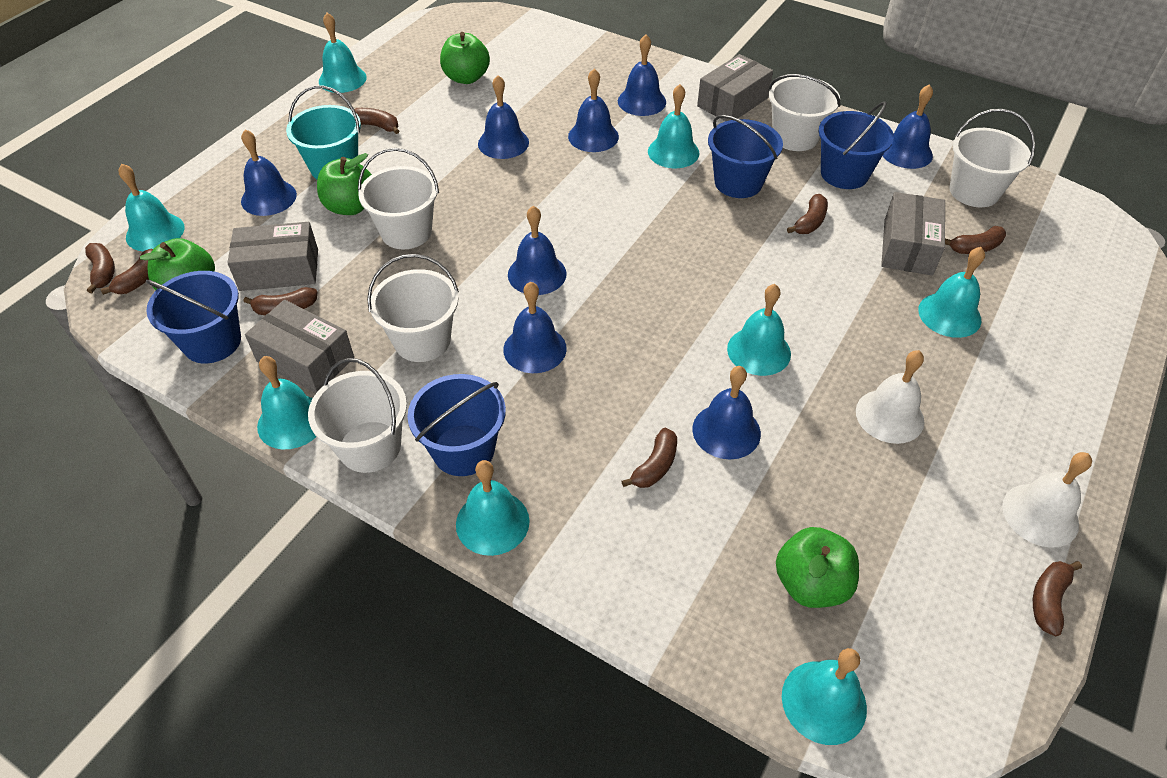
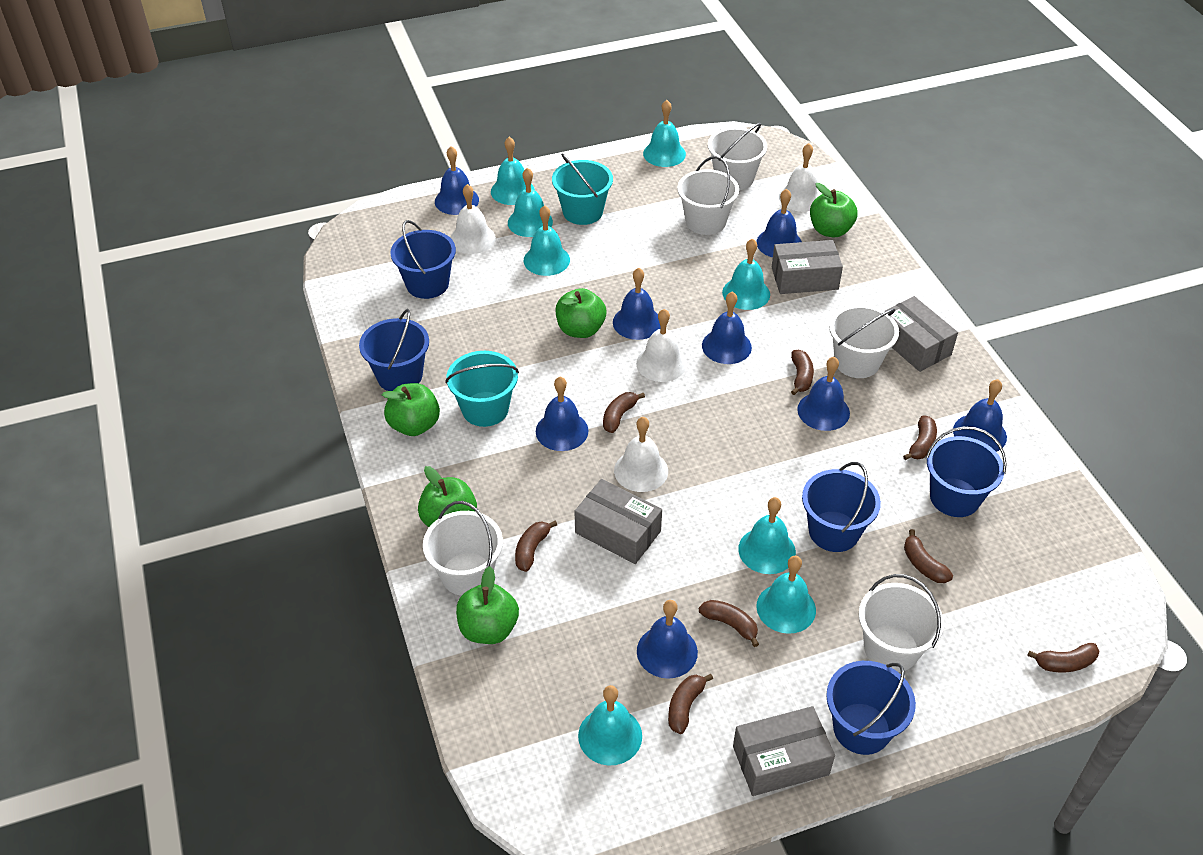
blue bucket: [146,271,241,363] [407,374,506,476] [708,115,783,198] [819,102,894,189] = 4 -> [359,309,429,391] [390,220,456,299] [802,462,881,552] [826,661,916,755] [926,426,1006,517] = 5
green apple: [140,238,215,290] [317,153,372,215] [440,32,490,84] [776,527,859,608] = 4 -> [382,383,440,436] [418,466,477,527] [456,566,519,644] [556,288,606,338] [810,183,858,238] = 5
turquoise bucket: [286,85,361,179] = 1 -> [445,351,519,427] [552,153,613,225] = 2
white bell: [856,350,924,444] [1002,452,1092,548] = 2 -> [450,184,496,254] [614,417,668,492] [636,309,687,382] [779,143,821,212] = 4

